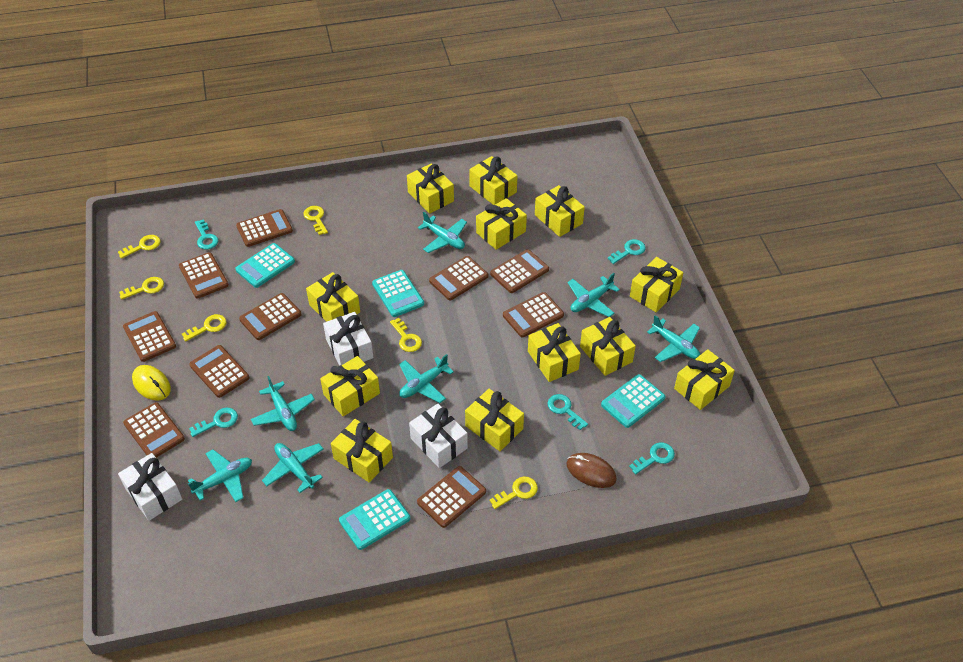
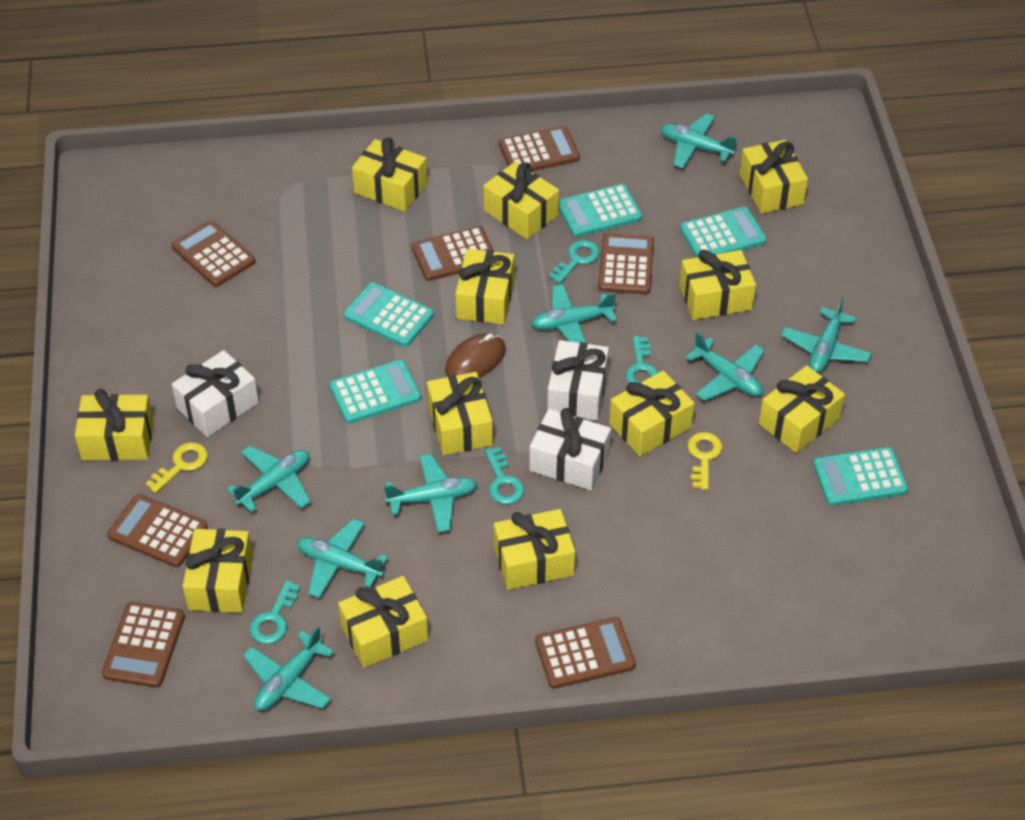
brown calculator: [123,311,176,362] [123,402,185,458] [179,252,229,299] [189,345,249,398] [236,209,293,247] [239,293,302,340] [417,466,486,528] [429,256,488,300] [490,249,549,293] [503,292,564,337] = 10 -> [102,602,185,688] [107,494,208,567] [172,220,255,287] [411,226,494,281] [499,126,580,171] [535,617,636,689] [598,233,654,295] = 7
turquoise calculator: [235,243,295,288] [339,489,410,550] [372,270,424,317] [601,374,666,428] = 4 -> [330,360,421,424] [344,282,434,347] [559,184,642,237] [680,207,767,257] [813,447,908,506] = 5
turquoise key: [189,408,238,437] [195,219,218,249] [548,394,588,430] [608,239,646,264] [629,442,675,474] = 5 -> [250,581,300,644] [485,447,524,504] [549,240,600,284] [625,336,658,383] = 4
turquoise plane: [188,450,252,502] [251,376,315,431] [262,443,324,493] [399,354,454,403] [418,212,467,253] [568,273,620,317] [647,315,700,362] = 7 -> [227,446,311,512] [243,626,334,711] [297,519,388,598] [384,454,477,532] [532,284,617,343] [660,114,738,168] [685,332,764,401] [781,297,872,373] = 8
yellow key: [118,235,160,259] [119,277,164,300] [182,314,226,341] [304,206,328,235] [390,318,422,352] [489,477,538,509] = 6 -> [146,442,208,493] [688,432,722,490] = 2
yellow mouse: [132,365,171,401] = 1 -> none = 0

